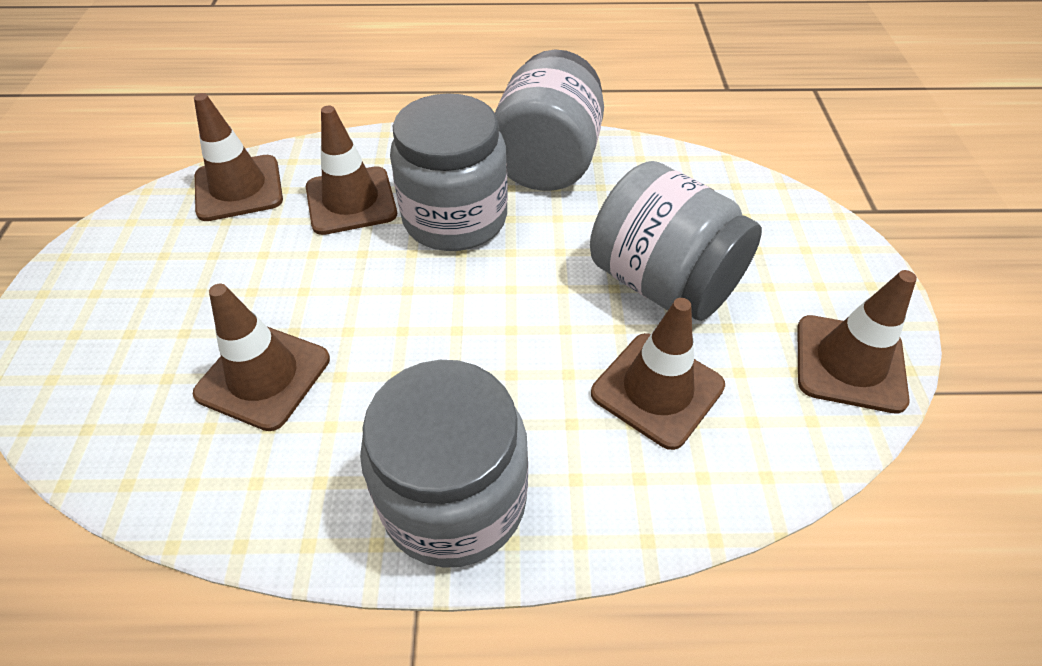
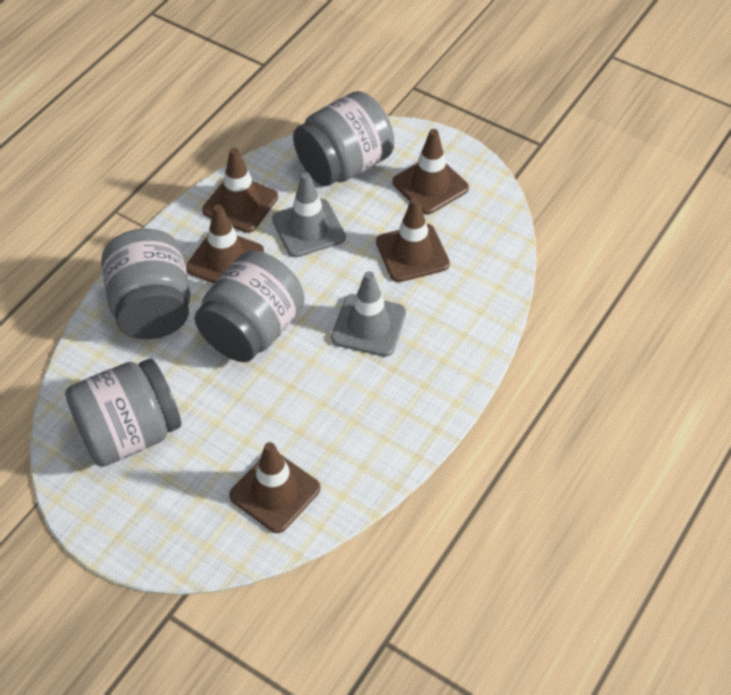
grey traffic cone: none = 0 -> [272,172,346,257] [331,271,406,357] = 2

